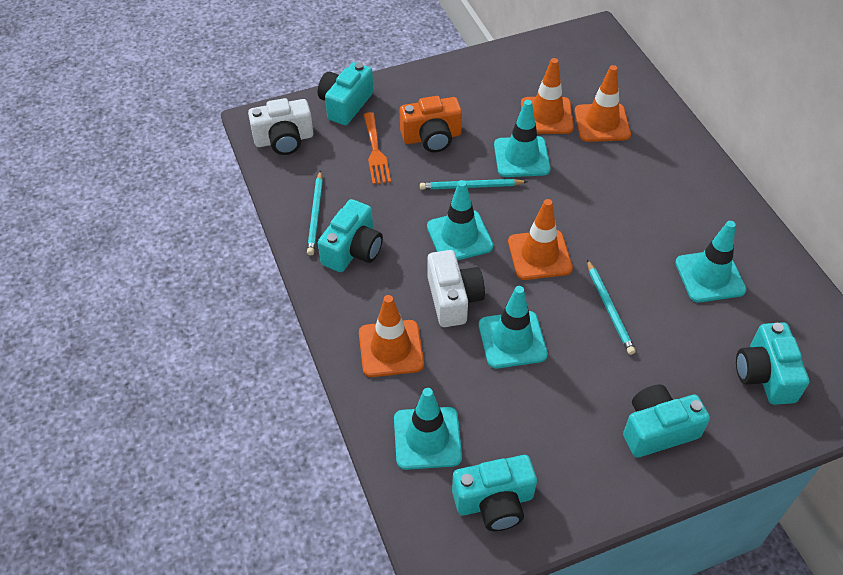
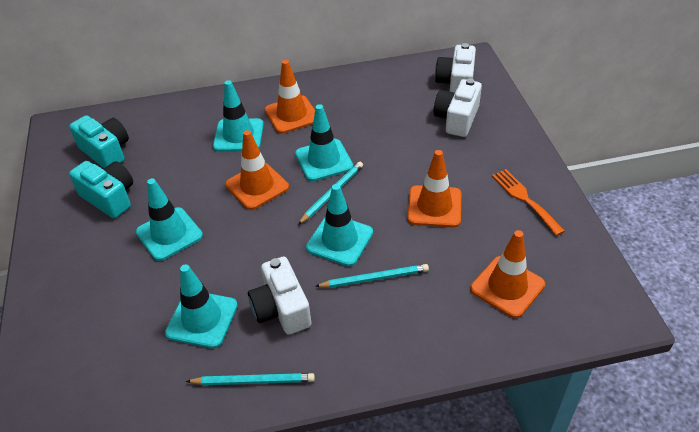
orange camera: [400,96,462,152] = 1 -> none = 0
turquoise camera: [318,62,374,125] [318,199,383,272] [452,455,537,531] [623,384,710,458] [736,322,809,405] = 5 -> [69,115,129,168] [69,161,133,218] = 2
white camera: [248,98,313,155] [427,250,485,327] = 2 -> [248,257,312,335] [434,79,482,137] [435,43,476,93] = 3

